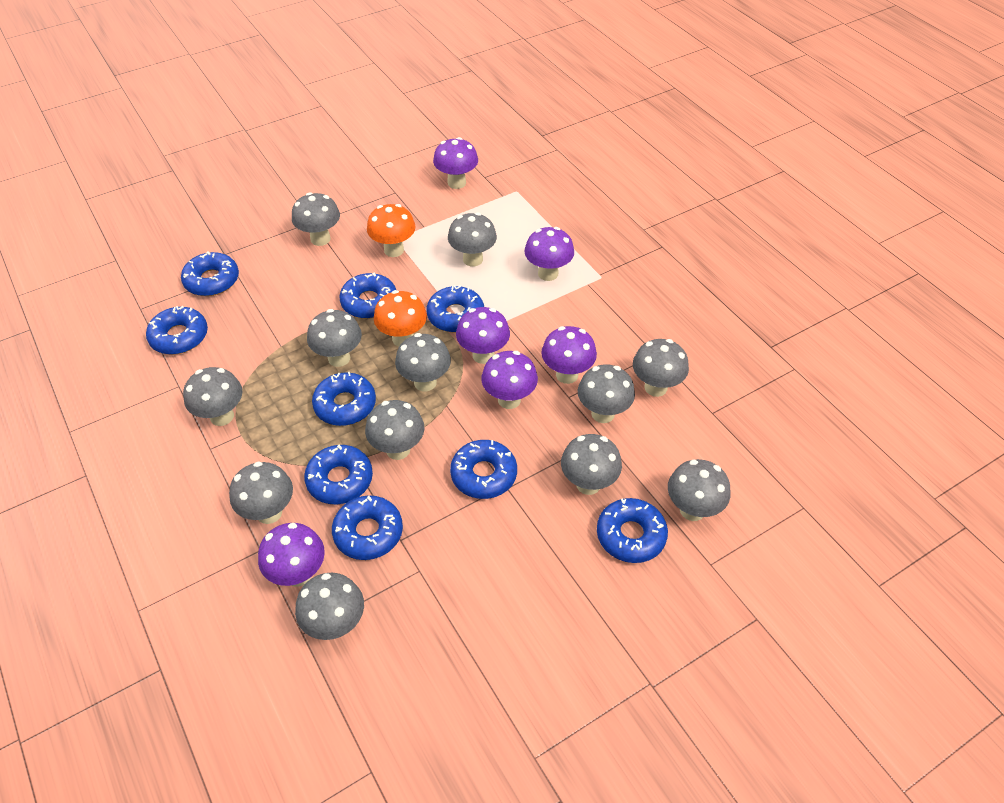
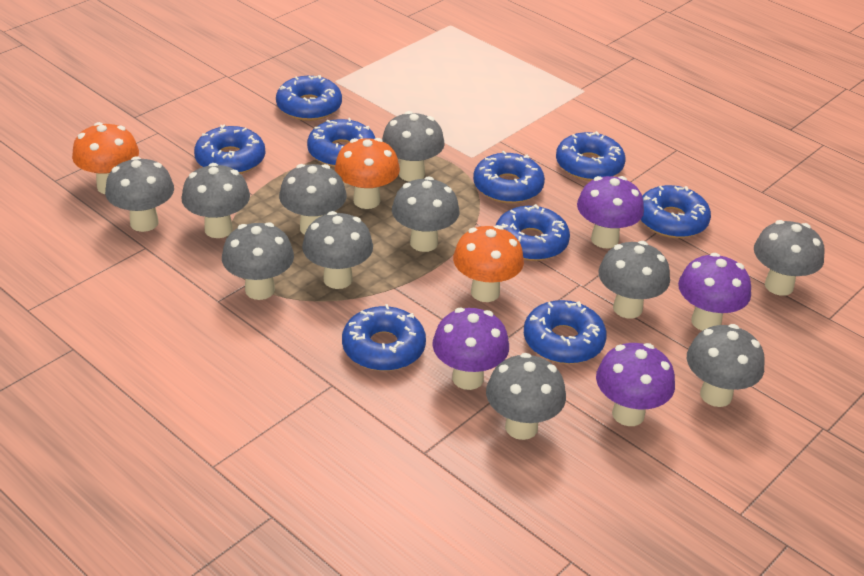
grey mushroom: [183,367,243,426] [229,462,293,524] [292,192,340,246] [295,573,364,640] [307,309,362,367] [365,400,424,460] [395,333,451,391] [448,212,497,266] [561,434,622,495] [578,364,635,423] [633,339,689,397] [668,459,730,521] = 12 -> [105,156,174,232] [181,163,250,238] [222,222,294,300] [279,164,347,235] [302,211,373,289] [382,111,445,182] [392,177,459,252] [486,353,566,440] [598,241,670,318] [687,324,764,407] [754,220,825,296] = 11
orange mushroom: [367,204,416,257] [374,290,427,347] = 2 -> [72,122,139,194] [335,138,400,209] [453,225,524,302] = 3
purple mushroom: [258,523,325,587] [433,137,478,189] [456,307,510,364] [481,351,538,409] [524,227,574,281] [541,326,597,384] = 6 -> [432,308,509,390] [577,176,644,248] [596,343,675,426] [678,253,751,331] = 4

